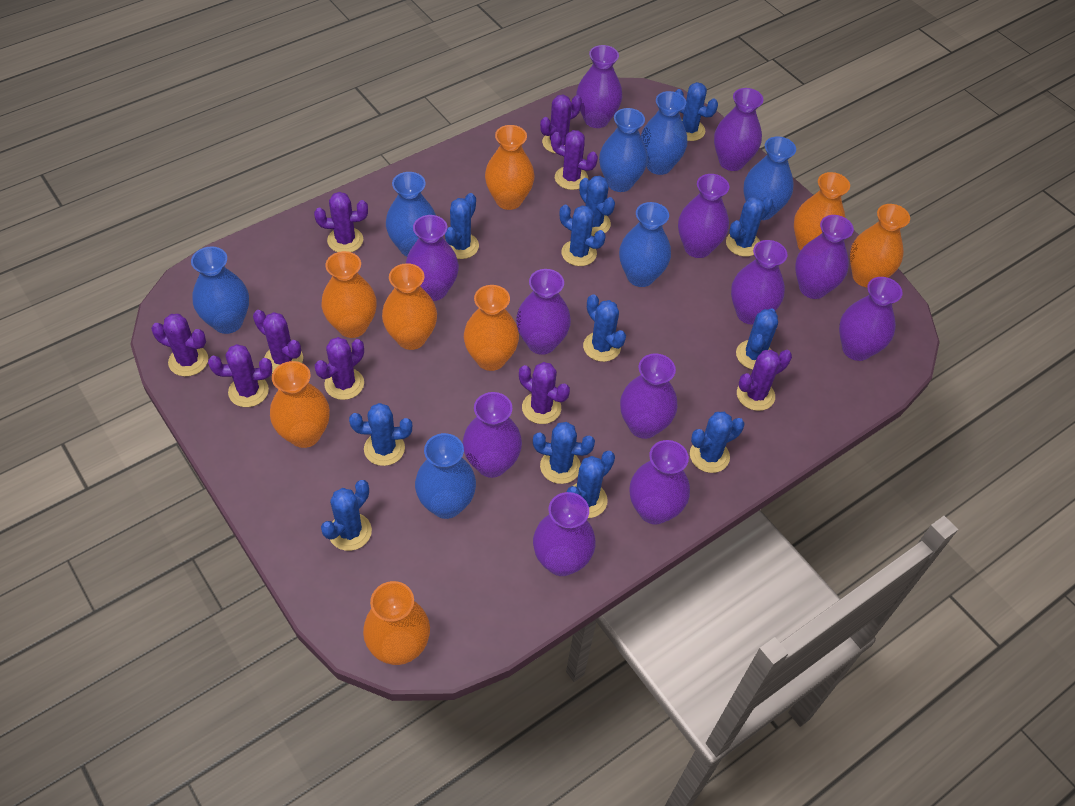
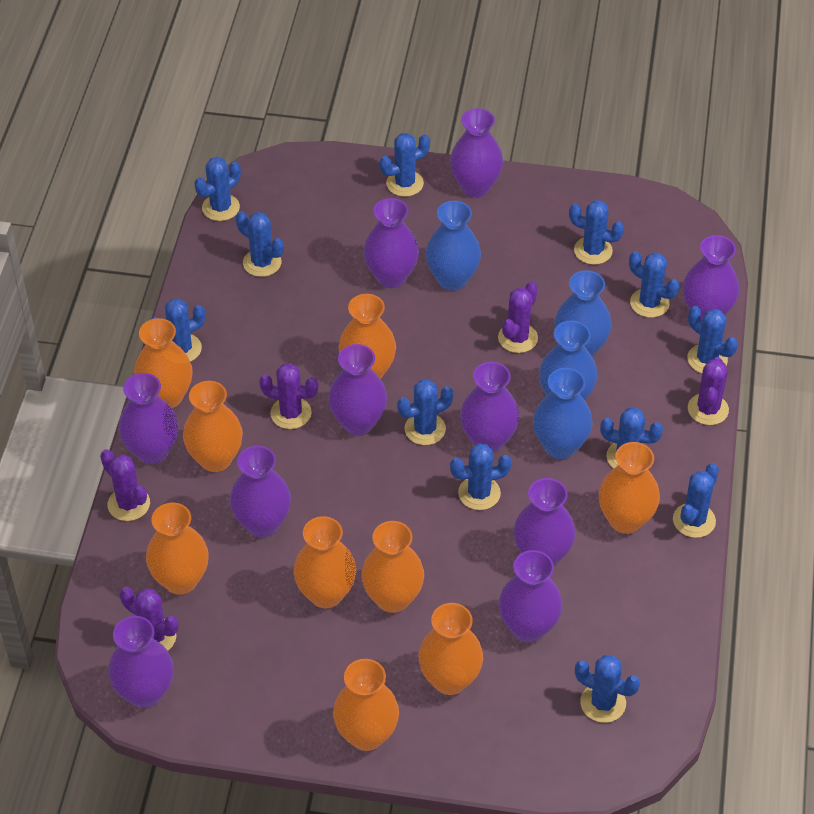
blue vase: [191,246,249,334] [386,172,436,256] [415,433,476,519] [599,108,648,192] [619,202,671,287] [641,91,687,175] [744,136,796,220] = 7 -> [426,201,481,291] [533,368,593,459] [539,321,597,400] [554,270,612,357] = 4
orange vase: [270,361,330,448] [321,251,377,338] [363,581,430,665] [382,263,437,350] [464,285,519,371] [485,125,534,210] [794,172,850,251] [850,204,910,287] = 8 -> [134,318,193,408] [146,503,209,595] [183,381,243,472] [294,516,356,608] [333,659,399,751] [339,294,396,379] [361,521,424,613] [418,603,483,695] [599,442,660,534] = 9
purple cactus: [151,314,208,376] [208,344,272,407] [253,310,303,373] [314,192,368,252] [315,337,364,400] [519,362,570,424] [540,95,582,154] [551,130,598,190] [737,350,792,411] = 9 -> [100,449,150,521] [120,587,178,651] [259,363,319,429] [498,282,538,353] [688,357,729,425] = 5
purple vase: [406,215,459,301] [463,392,522,478] [516,269,571,355] [533,492,596,576] [576,45,622,128] [620,354,678,439] [629,440,690,525] [678,174,729,258] [714,88,764,171] [731,240,787,325] [795,215,854,299] [839,277,903,361] = 12 -> [108,616,174,708] [119,373,178,464] [230,446,291,537] [328,344,387,435] [363,198,419,288] [450,108,503,197] [460,362,519,453] [499,550,562,642] [513,478,575,566] [683,235,739,321] = 10

